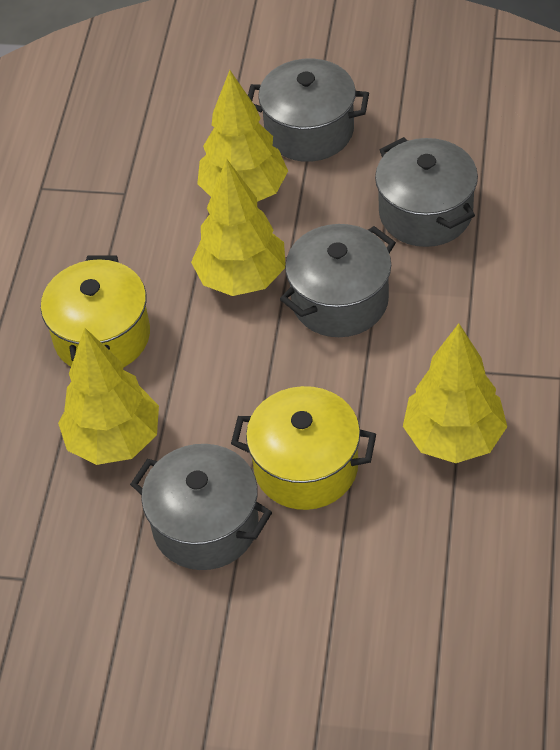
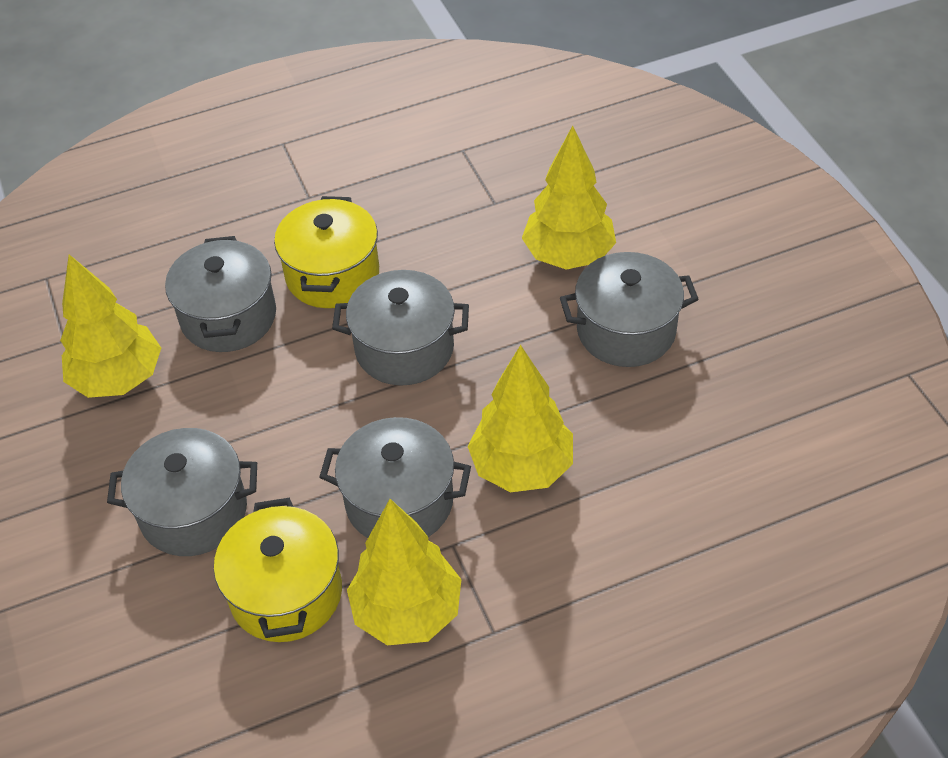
grey pot: [130,444,272,570] [248,59,369,162] [280,224,396,337] [375,137,478,247] = 4 -> [107,428,257,556] [165,236,276,352] [320,417,471,538] [332,270,469,386] [560,252,698,367] = 5

